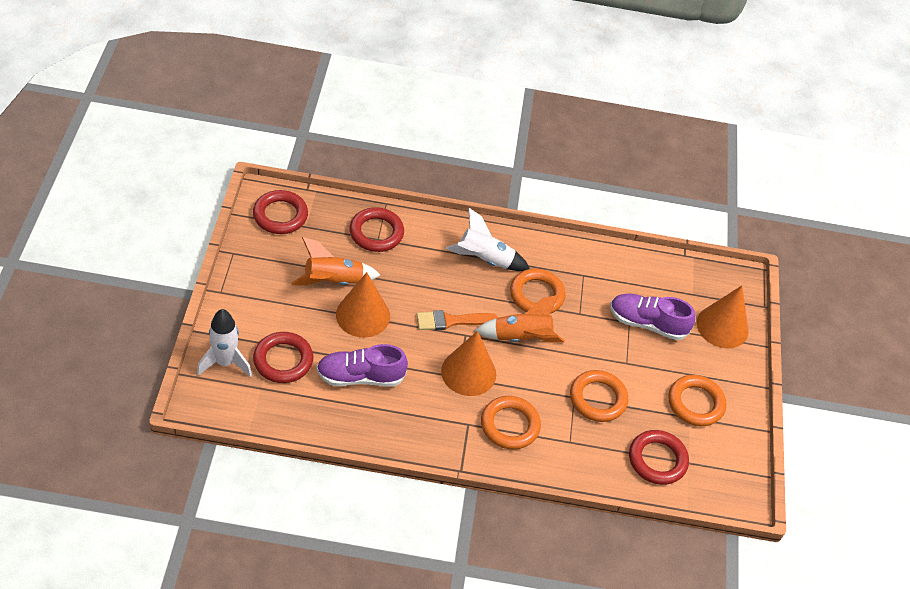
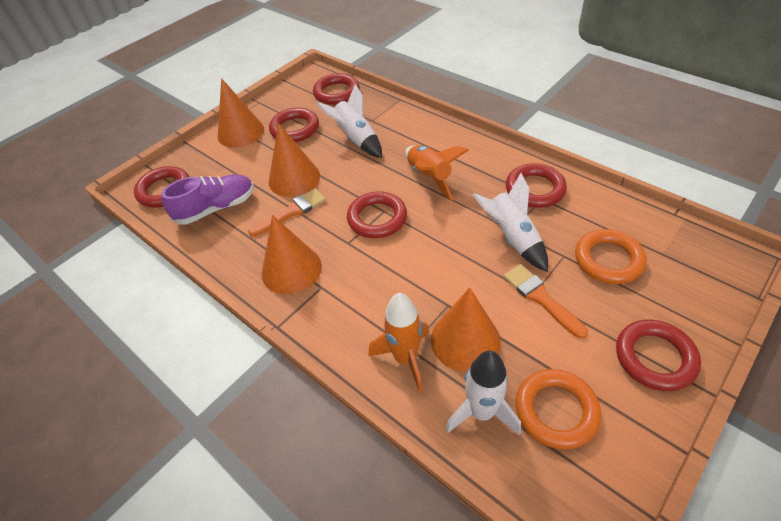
orange brush: [417,310,498,330] = 1 -> [248,188,326,237] [503,264,588,339] = 2
orange cone: [336,272,390,338] [441,331,496,396] [697,286,749,349] = 3 -> [218,78,264,148] [262,215,322,294] [269,123,320,197] [431,287,501,372] = 4
orange ring: [481,396,541,450] [510,269,565,314] [570,370,628,422] [668,375,726,426] = 4 -> [516,369,601,450] [575,229,647,284] = 2
purple shoe: [317,344,408,386] [610,294,695,340] = 2 -> [161,174,254,225] = 1
red ring: [253,190,308,234] [253,332,313,383] [350,207,404,252] [629,430,689,485] = 4 -> [134,166,189,207] [269,107,319,142] [313,73,360,105] [347,191,407,238] [506,163,567,208] [616,320,701,391] = 6
white rocket: [197,309,252,377] [446,208,530,271] = 2 -> [316,84,382,158] [445,351,521,435] [473,173,548,272] = 3

